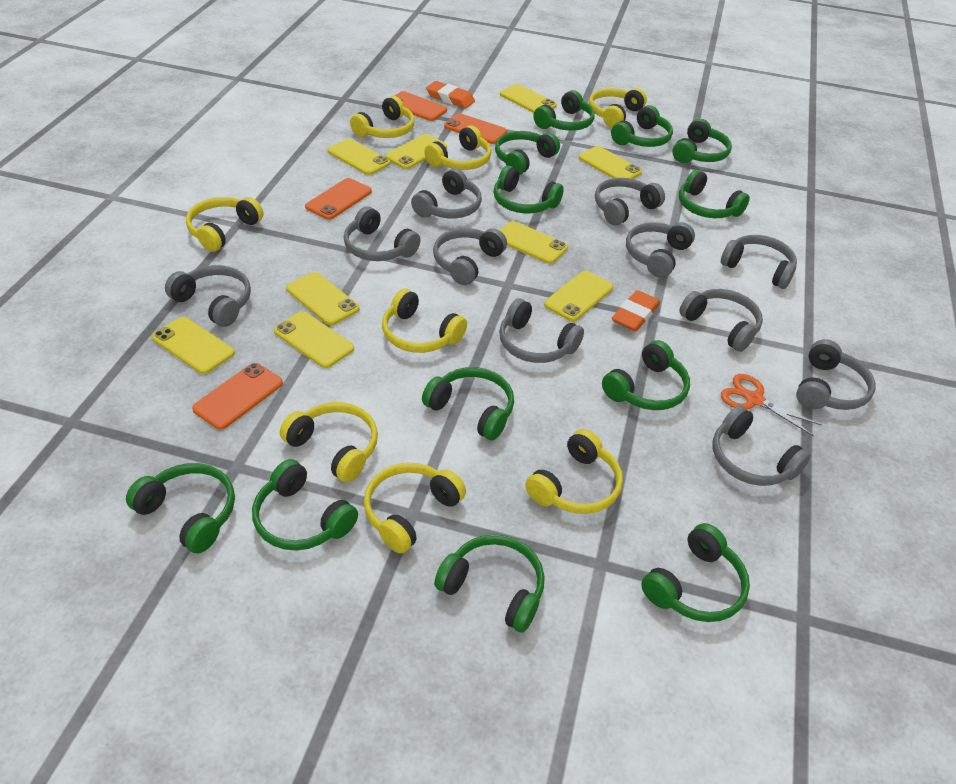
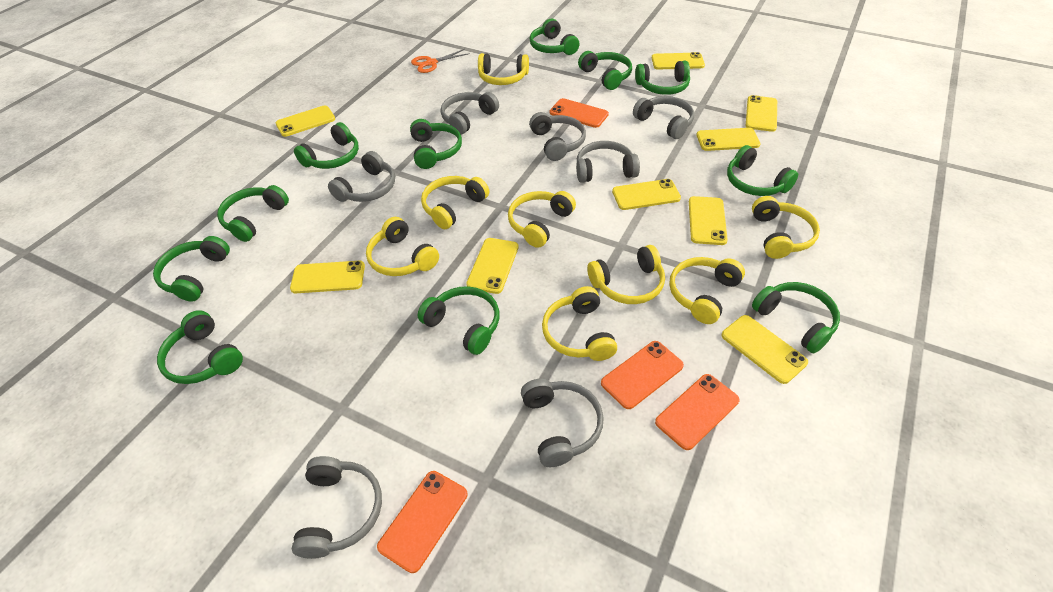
green headphones: [126,463,235,553] [252,459,358,550] [422,367,514,441] [434,534,545,633] [493,165,564,213] [495,131,560,175] [533,90,595,131] [602,340,690,410] [611,105,673,147] [641,523,750,622] [672,119,732,163] [679,170,750,218] = 12 -> [153,236,230,302] [157,310,243,384] [217,185,289,242] [294,122,359,169] [410,119,462,169] [418,286,499,355] [530,18,579,55] [578,51,632,90] [635,60,690,95] [727,145,798,196] [752,282,840,354] = 11
grey headphones: [165,265,251,327] [344,206,421,261] [411,168,482,218] [433,228,507,285] [499,298,584,363] [595,178,665,225] [626,222,695,278] [679,289,763,352] [713,406,811,486] [721,235,797,289] [796,339,875,410] = 11 -> [292,456,382,559] [328,151,395,202] [441,92,499,135] [521,379,604,467] [529,112,586,161] [576,141,640,183] [633,96,694,139] = 7
orange eraser: [426,81,475,108] [612,290,660,332] = 2 -> none = 0

